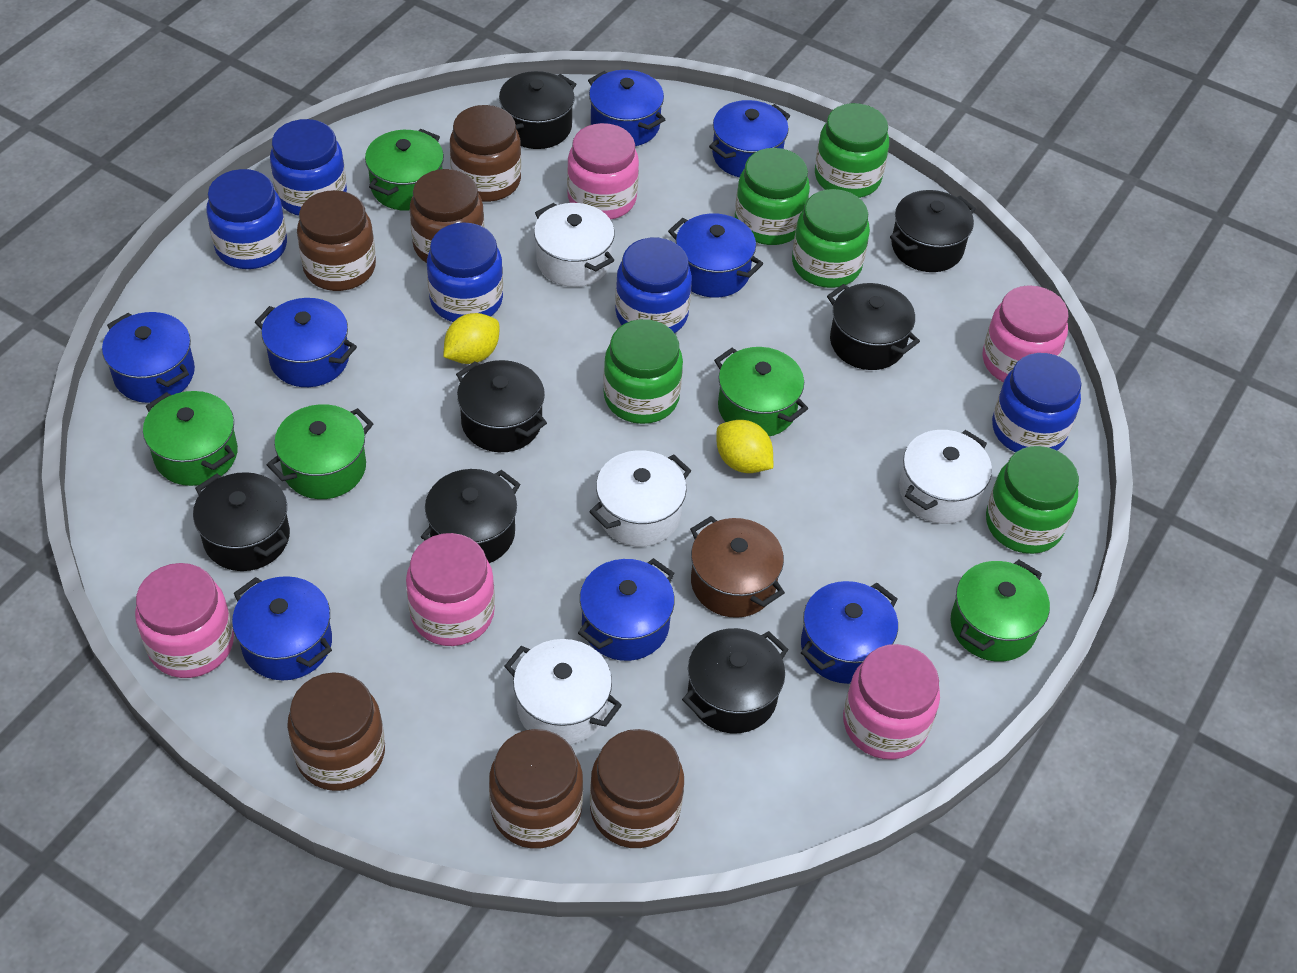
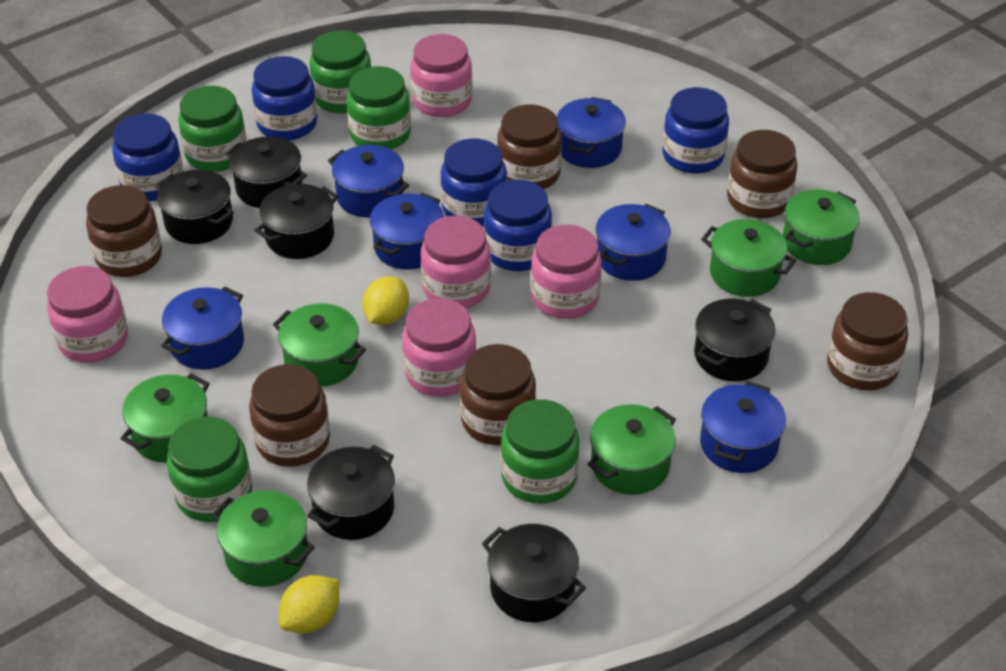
black pot: [193,472,290,571] [421,469,521,563] [456,360,547,452] [499,71,576,149] [682,628,789,733] [827,283,920,370] [890,190,976,272] = 7 -> [156,170,234,244] [225,136,307,208] [255,184,339,259] [307,445,395,540] [482,524,586,622] [694,299,776,381] = 6
blue pot: [102,312,195,403] [232,576,332,681] [255,298,357,387] [578,558,675,661] [588,70,665,146] [668,213,763,298] [709,100,790,177] [801,581,898,684] = 8 -> [161,286,244,370] [328,145,409,218] [370,193,444,269] [557,97,626,168] [596,204,671,281] [700,381,786,473] = 6
brown pot: [690,516,785,618] = 1 -> none = 0
green pot: [143,391,238,486] [267,404,373,499] [365,129,444,211] [714,347,808,436] [951,560,1050,662] = 5 -> [120,373,210,463] [212,490,315,587] [273,303,366,387] [588,404,676,495] [701,219,796,297] [783,189,860,265] = 6
white pot: [504,639,622,745] [534,203,615,287] [589,450,691,547] [899,430,992,524] = 4 -> none = 0

